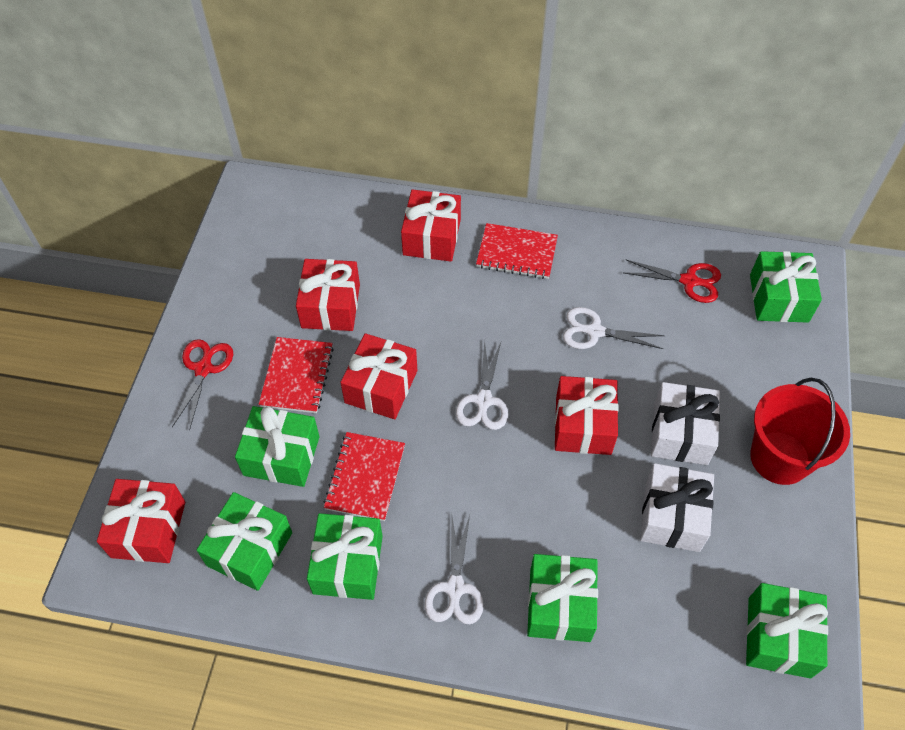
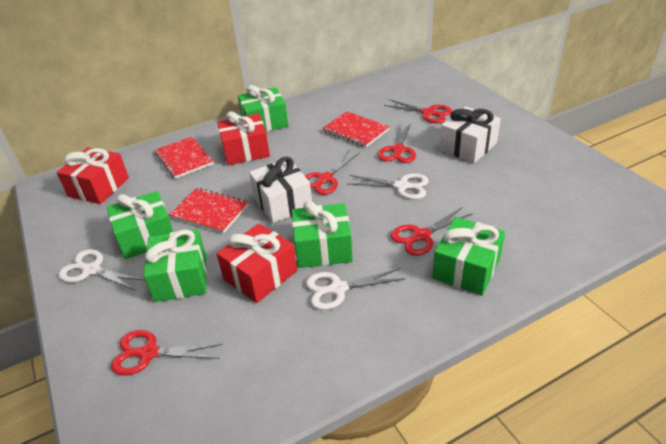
green gift: [197,492,292,591] [235,406,319,487] [307,513,383,600] [527,554,598,642] [746,583,828,678] [750,251,822,323] = 6 -> [107,191,173,259] [144,229,207,302] [238,85,288,132] [292,201,353,268] [432,217,505,296] = 5
red bucket: [750,378,850,485] = 1 -> none = 0
red gift: [97,479,185,563] [296,259,360,331] [340,333,417,419] [401,189,461,261] [555,376,619,455] = 5 -> [57,147,129,204] [216,224,297,303] [217,111,270,165] = 3
red scissors: [172,339,233,431] [624,260,721,303] = 2 -> [111,330,223,375] [305,151,359,195] [378,123,416,163] [384,99,452,123] [391,207,473,256] = 5

